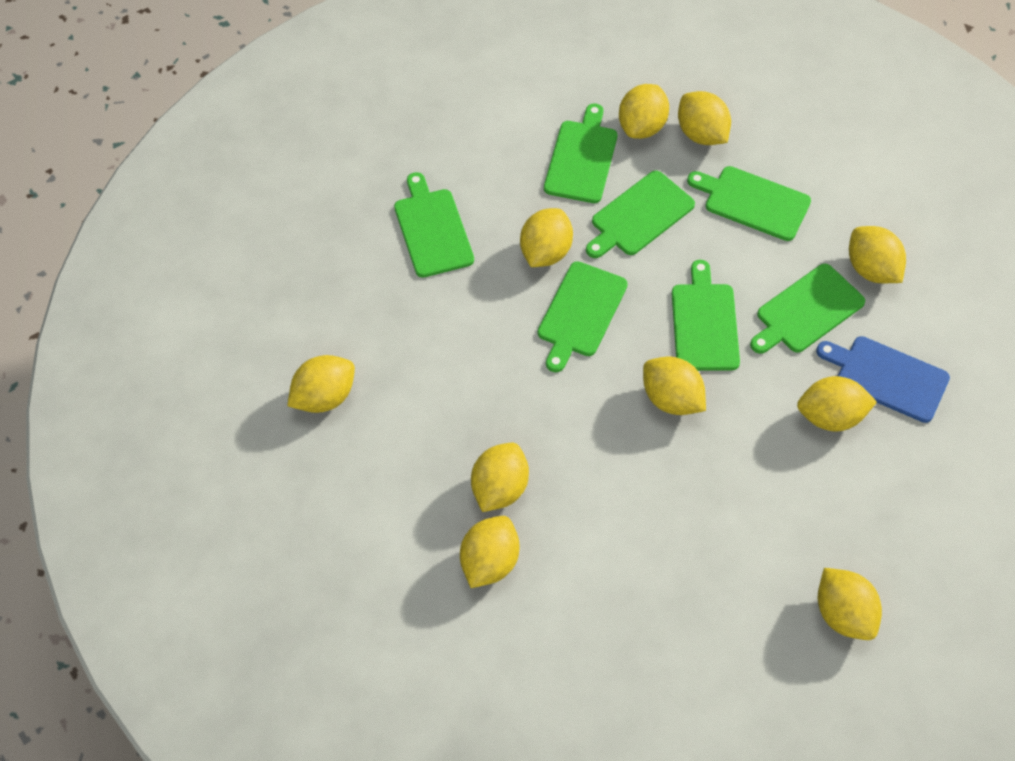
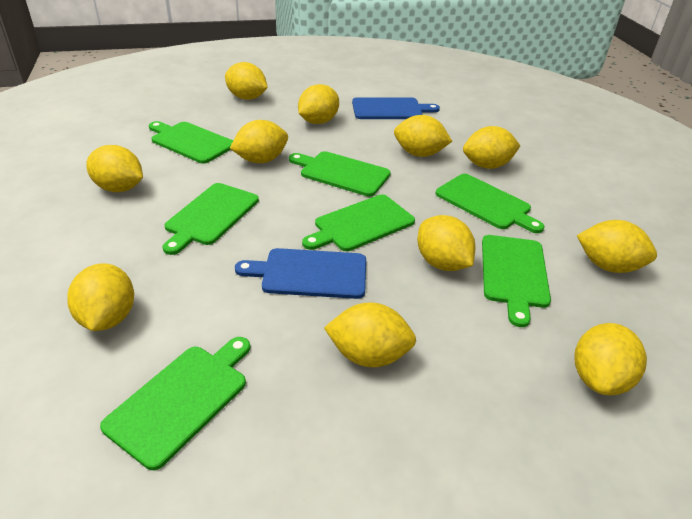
blue cutting board: [816,336,950,423] = 1 -> [235,248,366,299] [352,97,440,119] = 2
yellow lemon: [287,355,355,413] [460,516,519,588] [471,443,529,512] [520,208,573,267] [619,84,669,139] [643,357,706,415] [678,91,731,145] [797,376,877,432] [818,568,882,640] [849,226,906,283] = 10 -> [67,263,134,331] [86,145,143,192] [225,62,268,100] [230,120,288,163] [298,84,339,124] [324,302,416,367] [394,115,452,157] [417,215,475,271] [463,126,520,169] [575,323,647,396] [577,220,657,273] = 11

